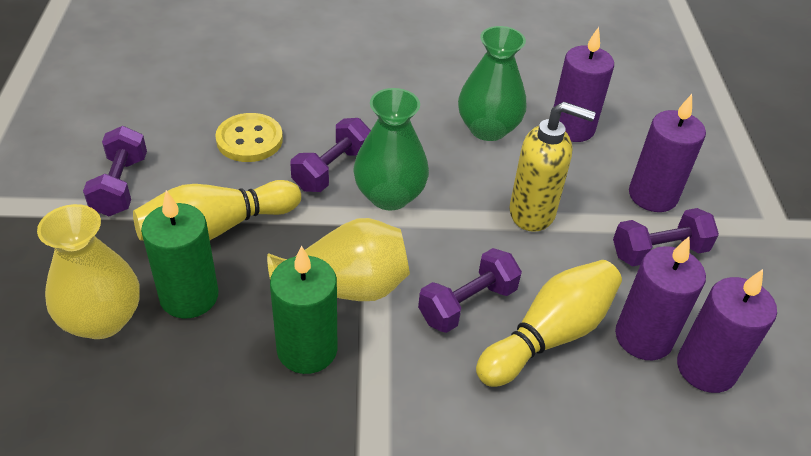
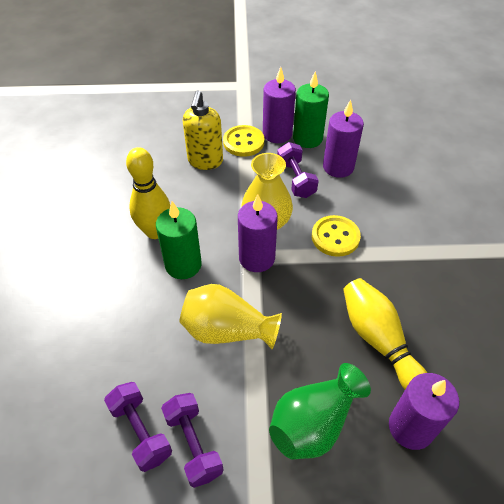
green vase: [353,88,429,210] [458,26,526,141] = 2 -> [269,363,371,460] = 1
purple dumbbell: [83,126,147,216] [290,118,371,192] [418,248,522,333] [613,208,719,266] = 4 -> [104,382,172,472] [161,393,224,488] [277,142,319,198] = 3
yellow button: [215,113,283,162] = 1 -> [223,125,264,157] [312,215,361,257] = 2

